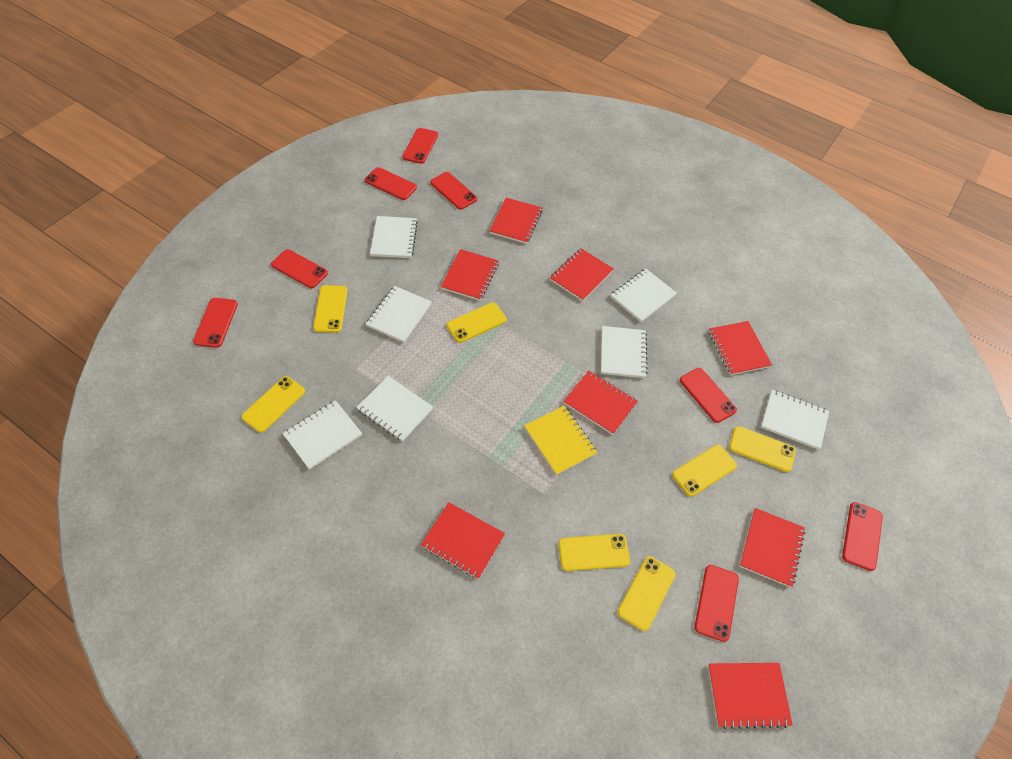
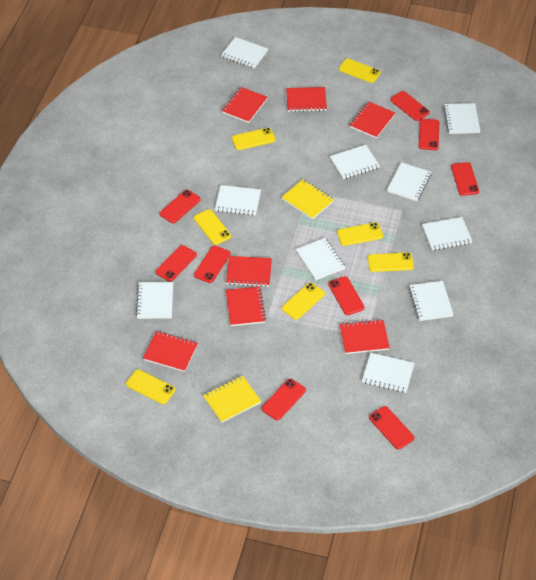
red notebook: [421,502,505,579] [441,249,499,301] [489,198,543,244] [550,248,614,301] [564,371,638,435] [708,663,793,729] [709,321,772,375] [740,508,805,587] = 8 -> [143,331,198,372] [222,87,268,123] [226,256,272,287] [226,286,266,326] [286,87,327,112] [340,319,390,354] [350,101,395,138] = 7
red phone: [193,298,238,348] [271,249,328,288] [365,167,417,200] [403,128,438,164] [430,172,477,210] [680,368,737,423] [695,565,739,642] [842,502,883,571] = 8 -> [155,245,197,282] [159,190,201,223] [194,246,231,283] [262,379,306,420] [328,276,364,315] [369,406,414,449] [390,91,430,121] [419,119,439,150] [451,162,479,196] = 9
white notebook: [283,400,362,470] [356,376,433,442] [366,286,432,343] [370,216,418,258] [601,326,648,378] [611,269,677,322] [761,390,829,450] = 7 -> [136,282,173,319] [215,185,261,216] [221,37,268,69] [296,238,345,281] [330,145,380,179] [362,353,415,393] [387,162,431,201] [409,281,454,321] [422,217,472,251] [444,103,480,134] = 10
yellow notebook: [524,406,598,475] = 1 -> [203,375,261,423] [282,179,334,220] = 2

